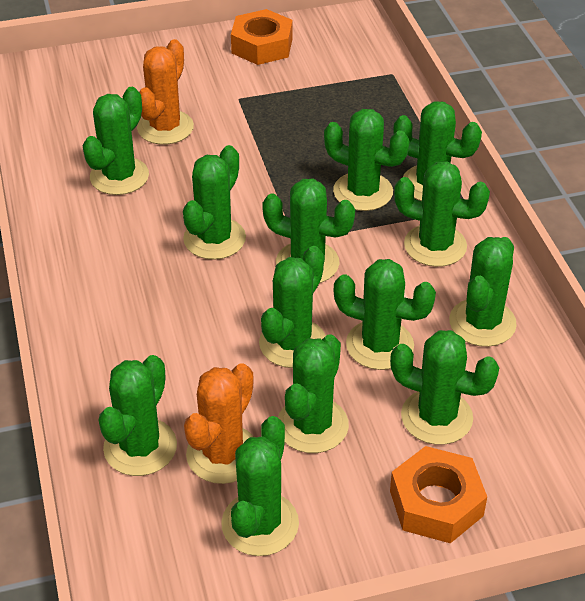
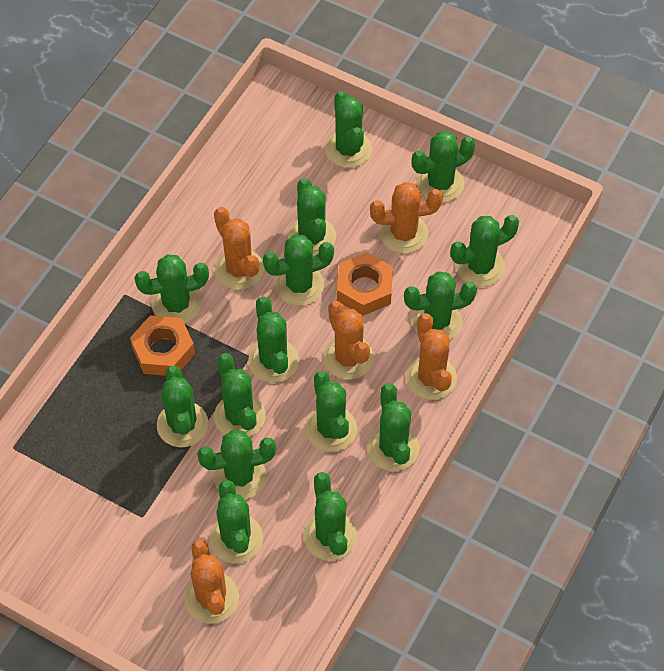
green cactus: [83,87,149,195] [99,355,177,476] [183,145,246,260] [221,416,299,556] [259,246,326,368] [262,179,355,283] [278,334,349,453] [324,109,409,211] [334,259,436,370] [390,330,499,445] [393,101,482,201] [394,161,490,267] [449,237,517,347] = 13 -> [134,254,209,324] [157,366,208,447] [197,430,276,500] [209,480,263,563] [214,353,265,437] [248,296,299,383] [263,235,334,306] [288,178,336,256] [304,472,358,561] [305,371,357,452] [325,91,372,168] [367,383,420,471] [404,271,477,340] [411,131,475,202] [450,215,519,287] = 15
orange cactus: [137,39,194,145] [184,363,254,484] = 2 -> [184,539,239,624] [214,207,264,290] [323,301,374,380] [370,182,443,253] [406,313,457,400] = 5

